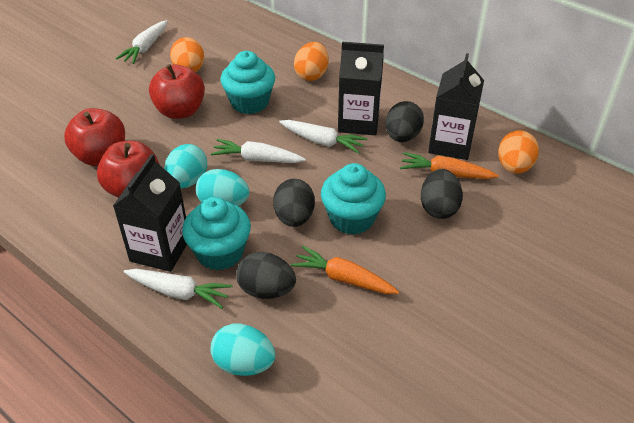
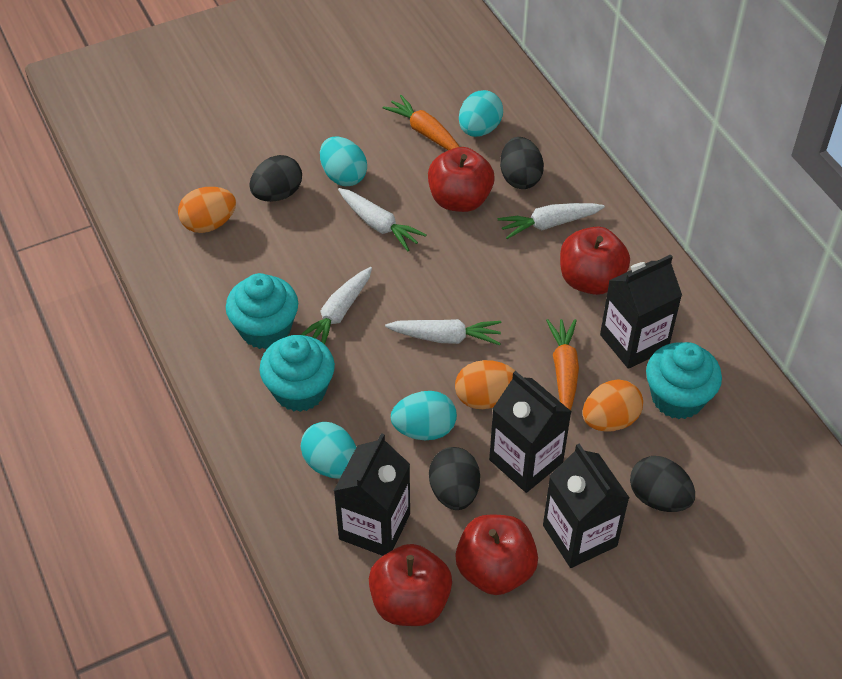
black carton: [113,154,187,272] [338,42,384,135] [428,53,484,160] = 3 -> [334,433,410,556] [489,371,572,493] [543,444,629,568] [600,254,682,369] = 4
red apple: [64,108,125,166] [97,141,160,198] [149,64,205,119] = 3 -> [369,544,452,626] [428,147,494,212] [455,515,538,595] [560,226,630,295] = 4
turquoise egg: [164,144,207,188] [196,169,249,206] [210,324,275,376] = 3 -> [300,422,356,479] [320,136,367,186] [391,391,457,440] [459,90,503,137] = 4

